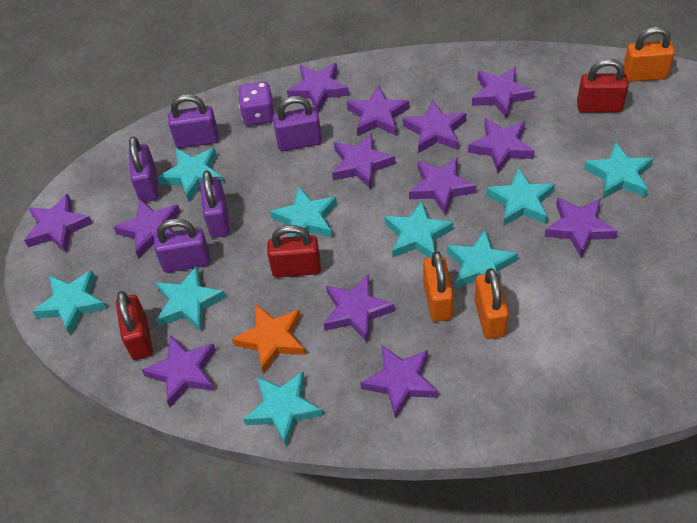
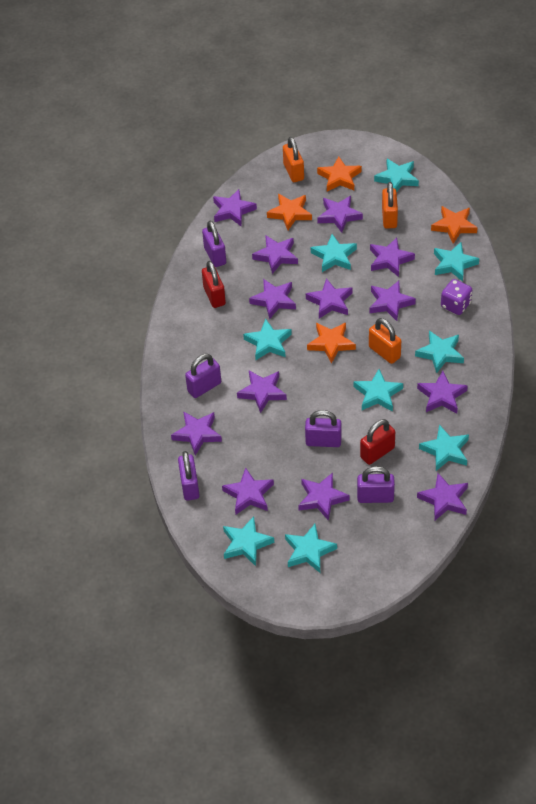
orange star: [232,305,306,374] = 1 -> [267,194,312,230] [307,323,356,364] [317,156,362,191] [431,206,478,244] = 4
red padlock: [116,291,153,360] [267,225,321,278] [577,59,629,112] = 3 -> [202,261,226,308] [360,419,395,465] = 2

